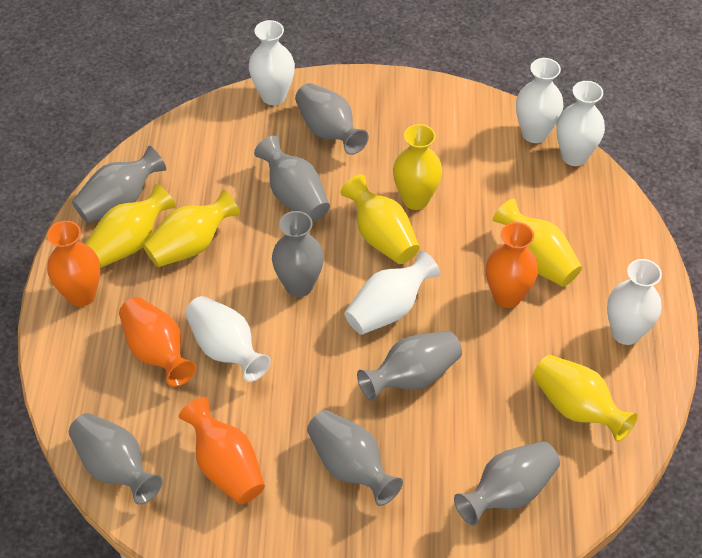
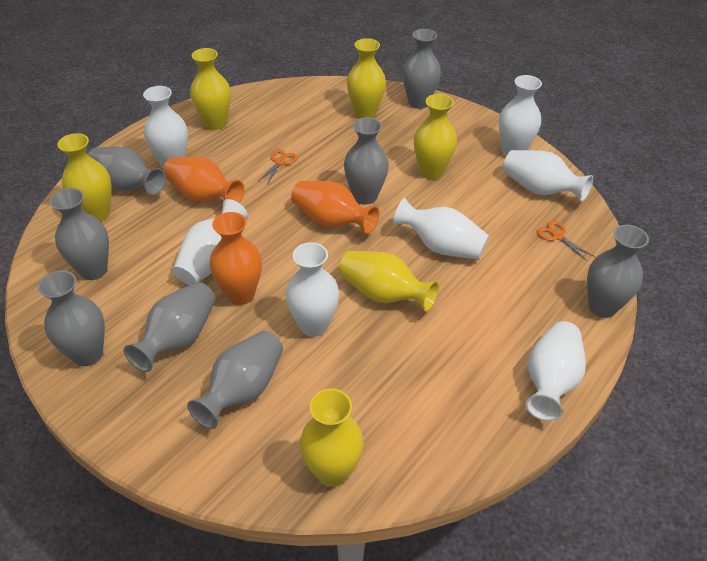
orange scissors: none = 0 -> [258,149,297,184] [537,221,593,261] = 2
orange vase: [47,221,100,307] [119,297,196,387] [179,397,265,504] [486,222,538,308] = 4 -> [163,157,245,203] [210,212,262,305] [291,181,379,234] = 3
white vase: [185,296,271,382] [249,20,295,105] [344,250,441,335] [516,58,564,143] [556,81,605,166] [607,259,662,345] = 6 -> [143,86,188,168] [173,199,248,285] [285,242,339,337] [393,198,489,260] [499,75,542,156] [503,150,593,202] [525,321,586,421] = 7

